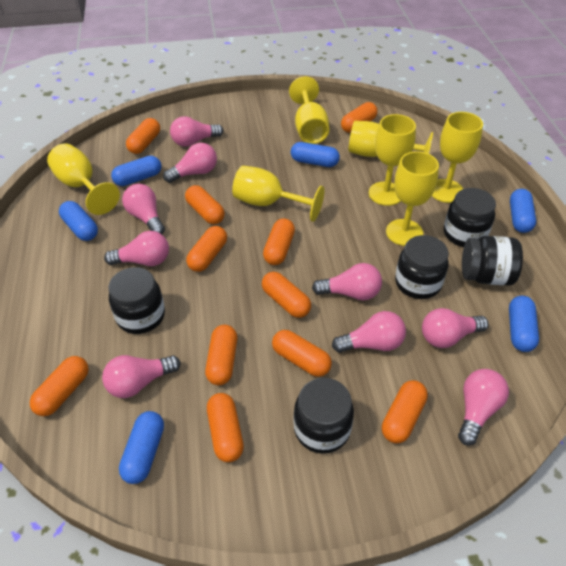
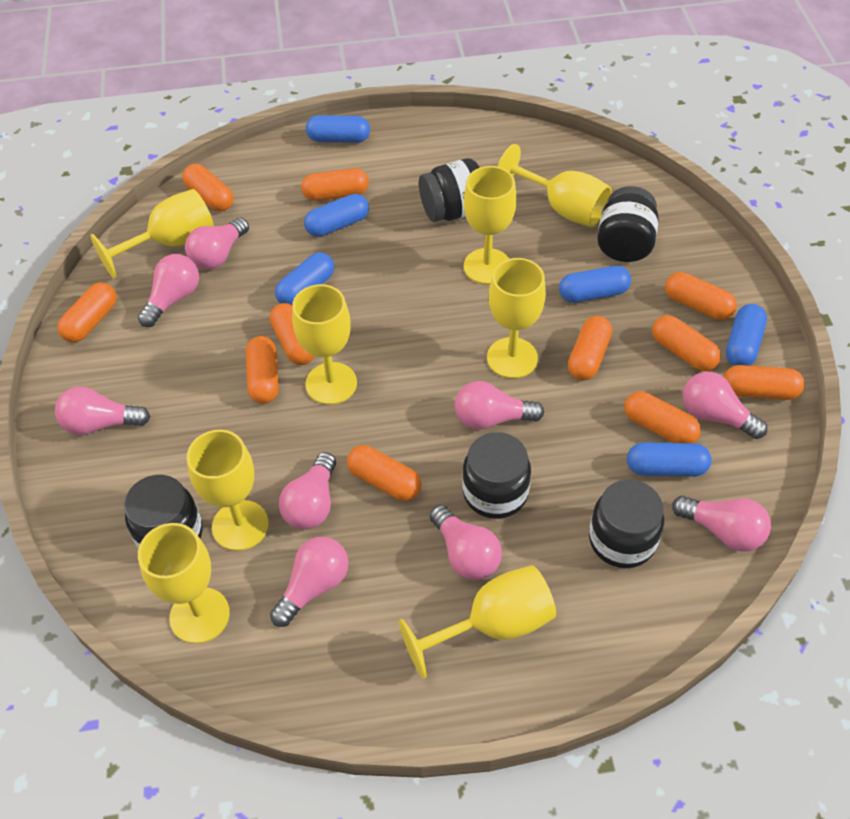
yellow goblet: [47,143,120,215] [232,166,324,222] [289,76,329,144] [348,121,433,157] [369,114,416,206] [386,151,439,246] [432,112,483,203] = 7 -> [90,189,214,279] [138,523,230,644] [187,430,269,551] [292,284,357,405] [399,565,556,679] [464,166,517,284] [487,258,546,378] [497,144,611,227] = 8

